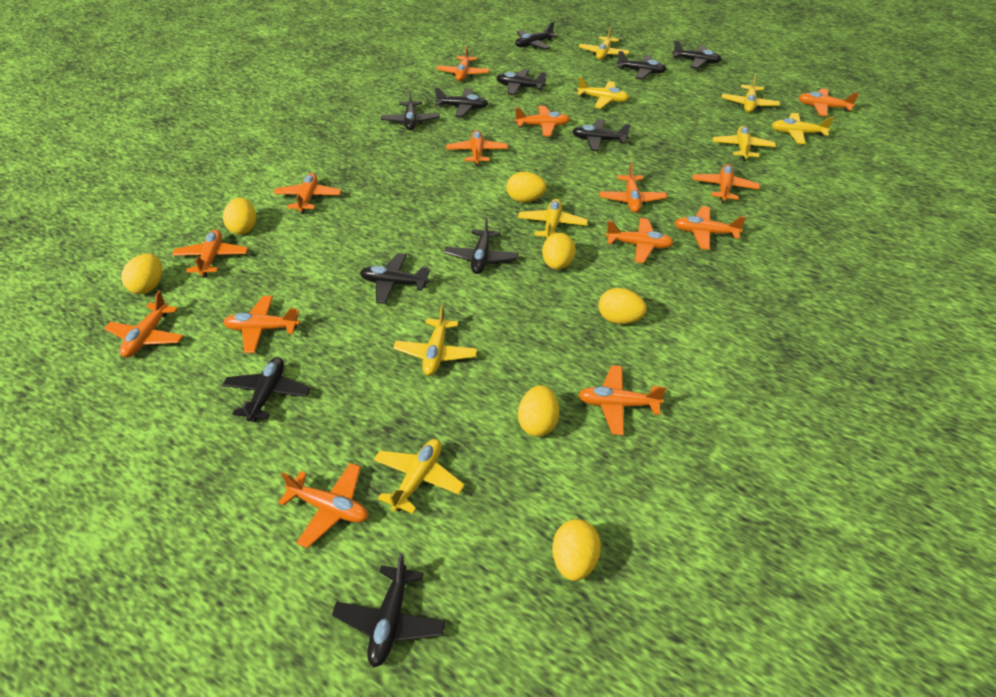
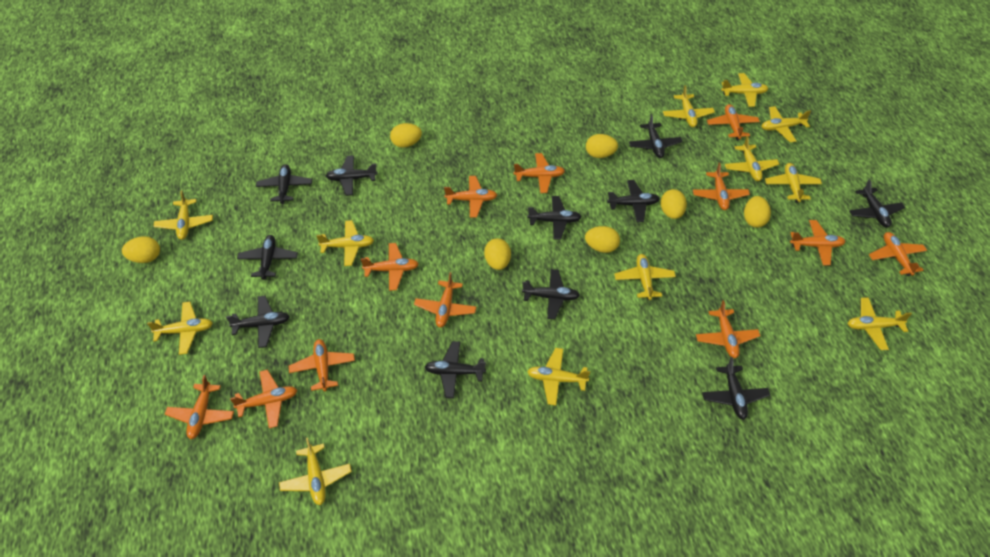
orange plane: [104,291,183,357] [172,229,248,278] [223,296,300,353] [273,173,341,214] [278,463,368,548] [436,45,490,81] [446,130,508,167] [515,106,570,136] [578,365,666,435] [599,162,667,213] [606,218,674,263] [675,206,746,250] [692,164,760,203] [799,88,859,116] = 14 -> [165,375,234,439] [230,369,297,428] [289,339,355,391] [361,243,419,291] [414,272,476,327] [444,176,497,218] [514,153,565,193] [693,163,750,210] [696,300,760,358] [707,104,760,140] [790,220,846,265] [869,232,927,276] = 12
yellow plane: [373,439,465,514] [393,305,478,376] [518,199,588,239] [577,77,629,108] [579,27,630,60] [713,126,776,162] [721,74,780,113] [772,113,834,144] = 8 -> [147,302,213,355] [153,190,213,240] [279,438,352,505] [316,220,374,266] [527,348,590,405] [614,254,676,300] [663,85,715,127] [721,73,769,107] [725,136,779,181] [761,106,811,142] [765,163,822,203] [848,297,912,350] = 12

